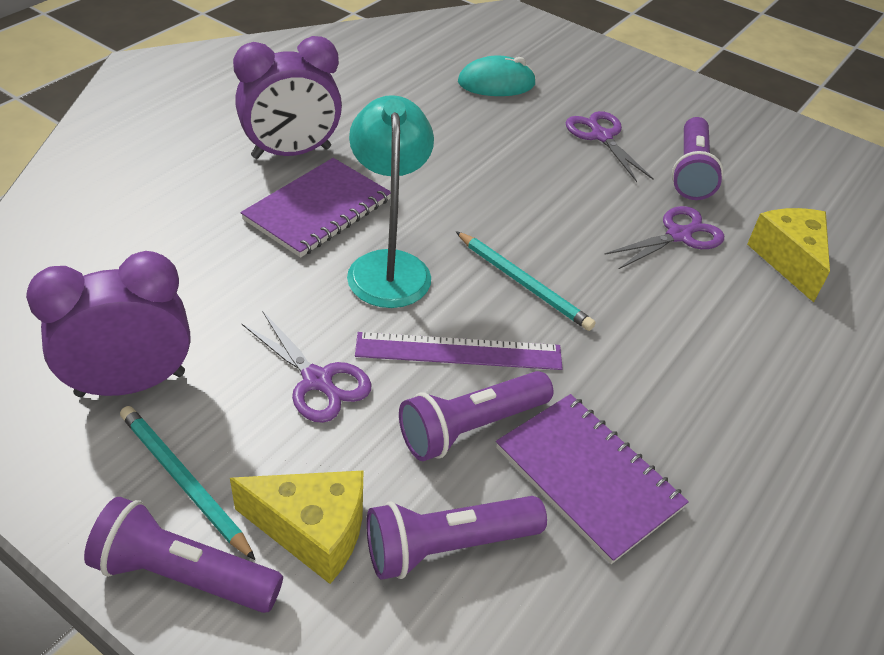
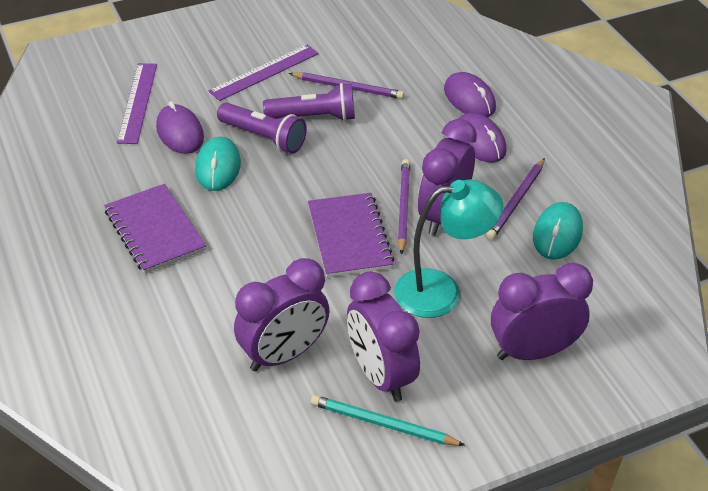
purple clock: [26,251,191,397] [233,36,342,159] = 2 -> [234,258,330,371] [347,271,420,402] [418,119,477,236] [491,263,593,360] = 4
purple flashlight: [84,497,283,613] [366,496,547,580] [399,371,553,461] [672,117,723,200] = 4 -> [217,103,307,154] [263,83,355,121] = 2
purple mouse: none = 0 -> [156,101,204,154] [444,72,496,117] [459,113,507,163] = 3
purple pencil: none = 0 -> [288,72,404,99] [397,159,410,255] [487,158,545,240] = 3
purple ruler: [355,332,563,370] = 1 -> [117,63,157,144] [208,45,319,101] = 2
purple scissors: [241,311,371,423] [566,111,654,182] [604,206,724,270] = 3 -> none = 0
turquoise mouse: [458,55,536,96] = 1 -> [195,137,241,191] [533,202,583,260] = 2
turquoise pencil: [120,406,255,560] [456,231,596,331] = 2 -> [311,395,465,446] = 1
yellow cheese: [230,471,363,584] [747,208,830,302] = 2 -> none = 0

